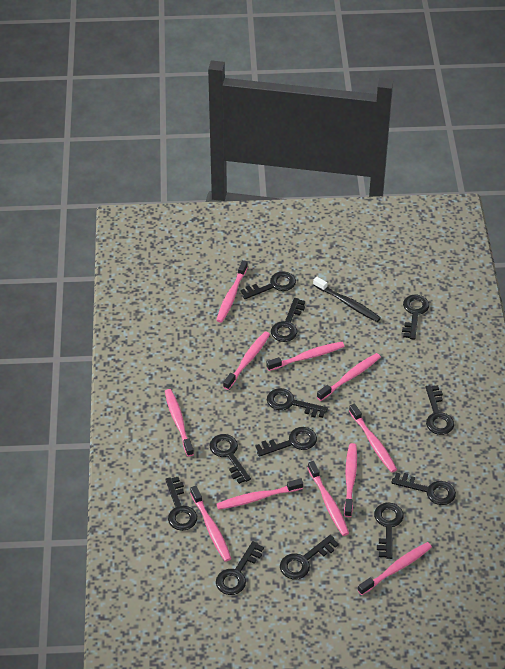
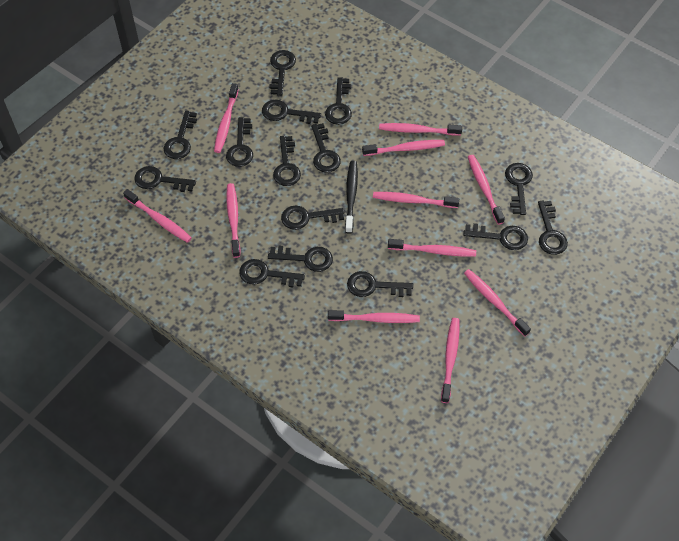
black key: [165,477,197,531] [209,434,251,484] [216,541,264,595] [240,271,296,299] [255,427,317,457] [267,388,328,418] [271,298,305,342] [280,535,339,579] [374,503,404,559] [391,473,456,505] [402,295,429,340] [425,385,454,435] = 12 -> [134,166,196,192] [163,110,197,159] [226,117,253,167] [240,259,305,287] [262,100,321,124] [268,246,333,272] [269,50,296,96] [273,136,301,186] [281,205,344,230] [311,123,341,173] [325,77,352,125] [347,271,413,297] [463,223,528,250] [505,163,533,215] [538,201,568,255] = 15

